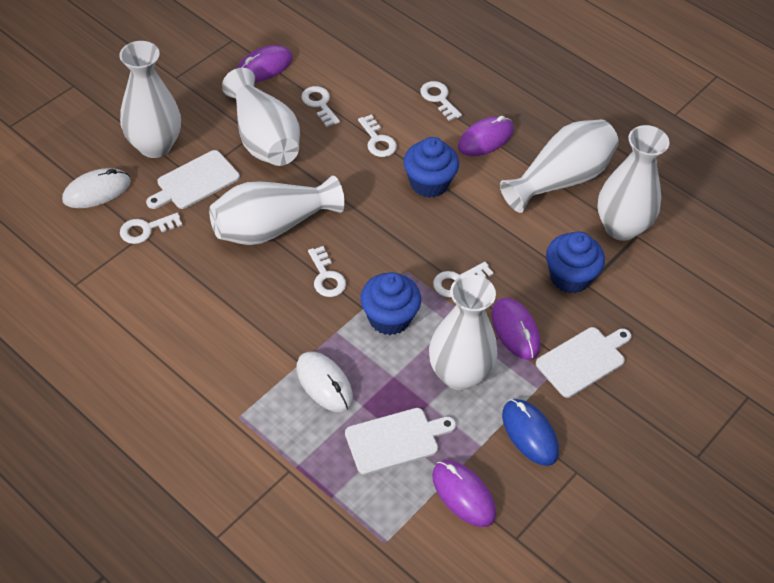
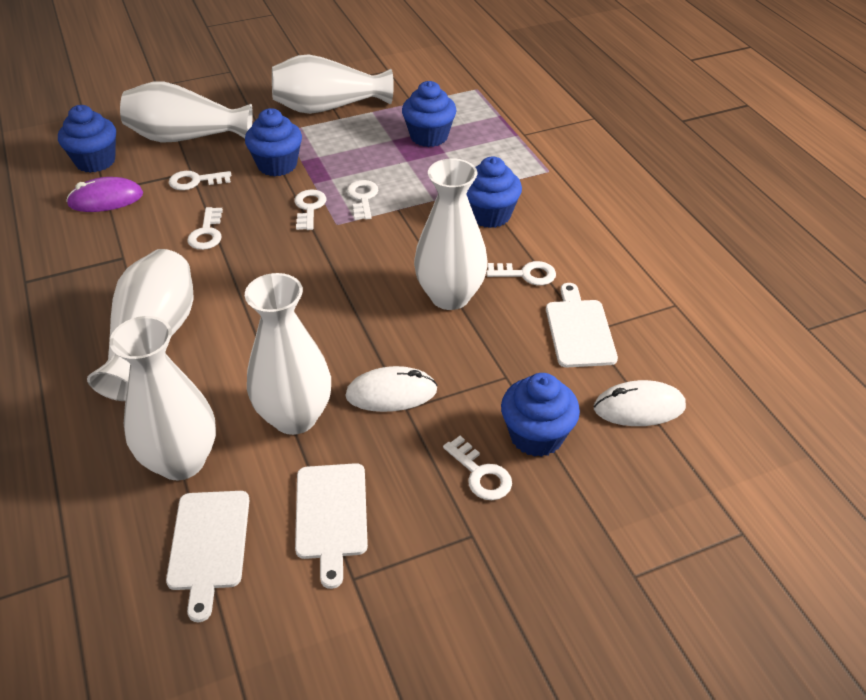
blue cupcake: [360,272,421,335] [404,137,459,198] [546,231,605,293] = 3 -> [58,105,116,173] [245,108,302,176] [402,81,456,147] [467,156,522,228] [501,373,580,457] = 5
blue mouse: [502,399,559,466] = 1 -> none = 0
purple mouse: [236,45,293,82] [432,460,496,527] [458,116,514,156] [491,298,540,360] = 4 -> [66,177,143,212] = 1

